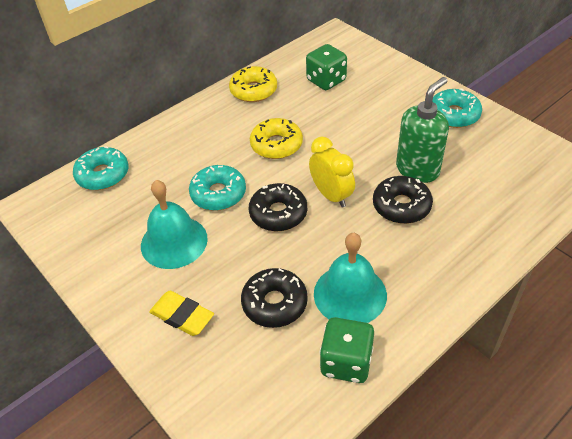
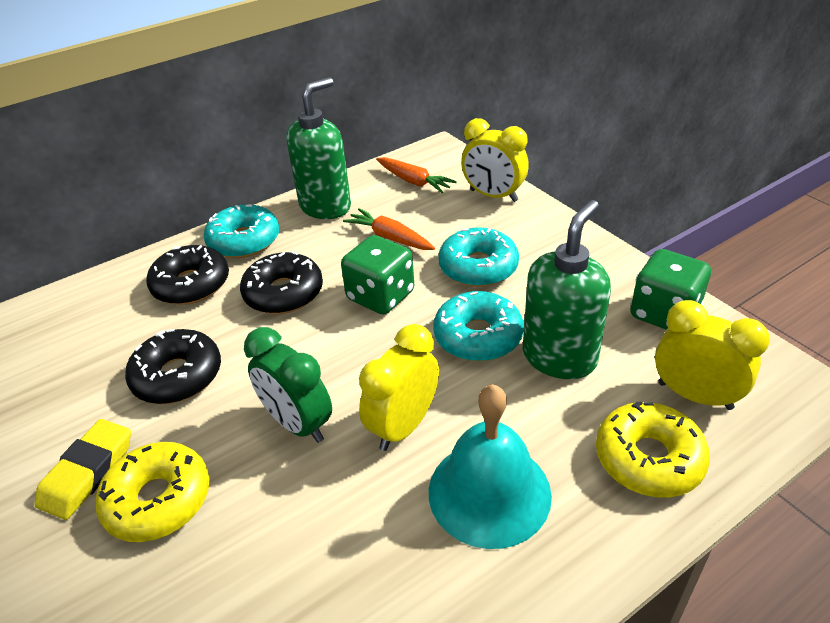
green clock: none = 0 -> [244,327,332,443] = 1
green soap dispenser: [396,77,449,183] = 1 -> [286,77,351,219] [523,200,611,379] = 2
orange carrot: none = 0 -> [343,208,435,250] [376,157,457,193] = 2
turquoise bell: [141,180,208,269] [314,233,387,323] = 2 -> [429,384,552,549] = 1
yellow clock: [309,137,355,208] = 1 -> [359,324,439,451] [461,118,529,202] [655,300,770,410] = 3

